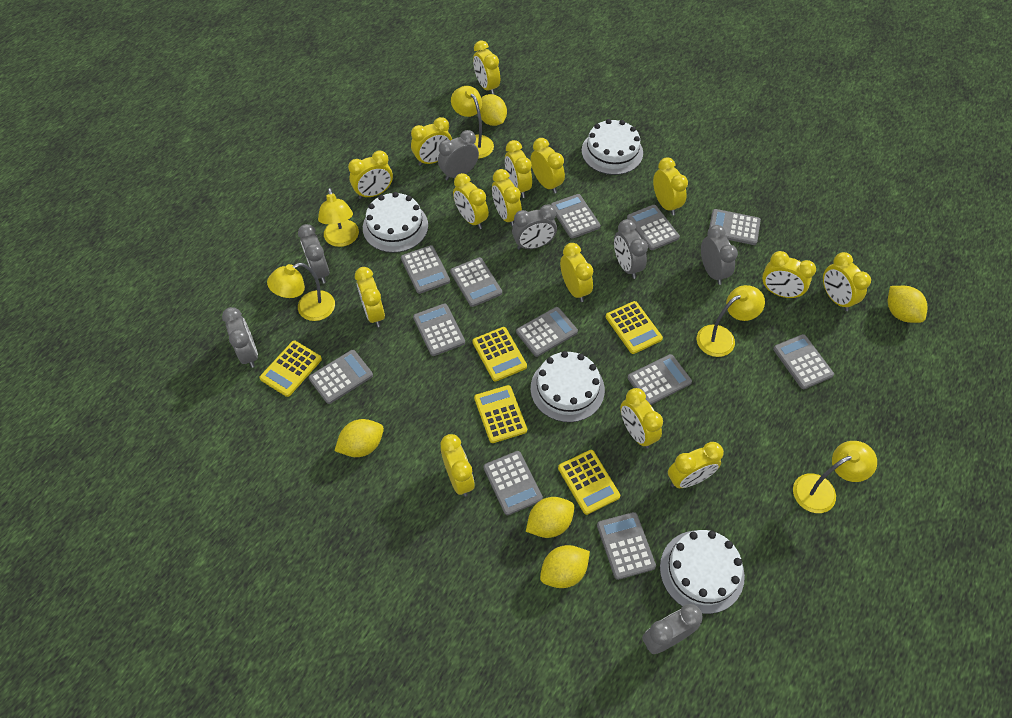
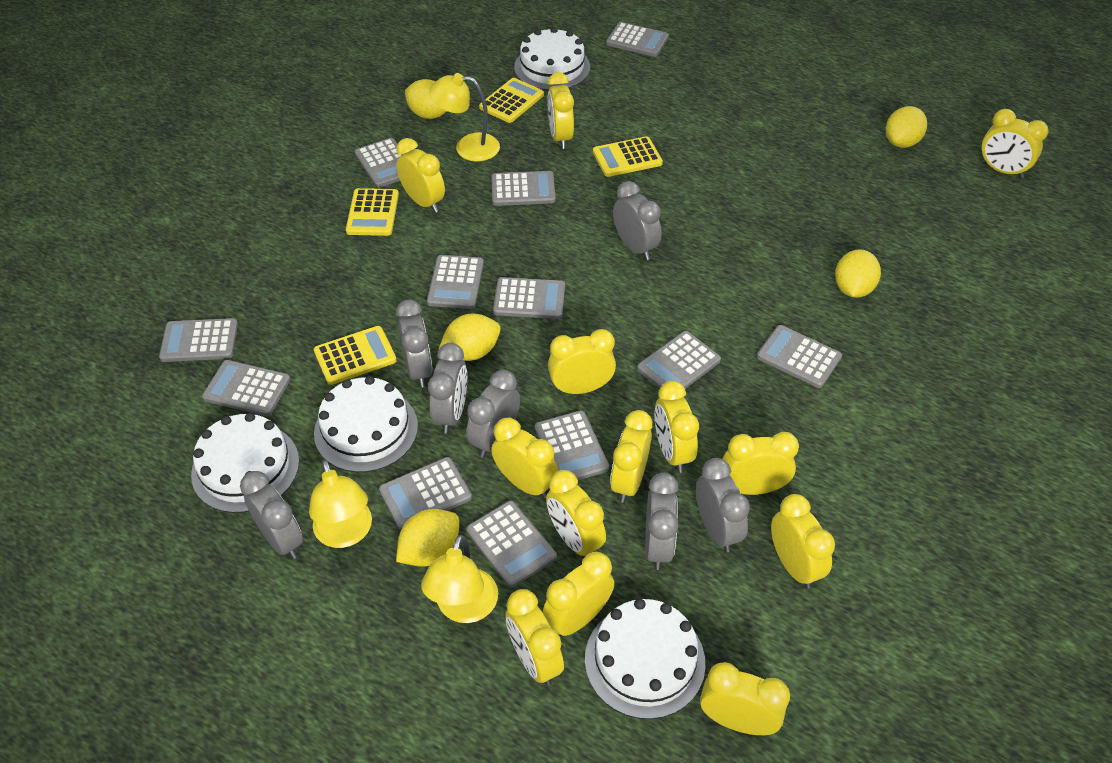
yellow calculator: [259,341,322,397] [472,327,527,382] [474,385,527,443] [558,450,620,515] [606,301,663,354] = 5 -> [314,326,397,385] [346,188,399,236] [479,78,544,123] [593,136,663,177] = 4
yellow clock: [348,151,393,199] [355,267,385,327] [411,117,452,166] [441,434,475,496] [453,173,489,229] [473,40,500,95] [492,169,522,227] [505,140,532,198] [531,138,565,194] [560,243,593,302] [620,388,663,448] [653,157,688,215] [668,442,724,488] [762,251,816,299] [823,252,871,311] = 15 -> [396,138,445,213] [491,418,558,499] [505,589,564,686] [543,552,615,636] [546,470,606,556] [547,72,574,149] [548,329,616,394] [610,410,652,503] [655,381,699,473] [700,662,790,735] [723,432,799,495] [771,494,835,589] [981,109,1049,178] = 13
yellow lamp: [267,263,335,321] [318,188,359,247] [451,86,494,159] [697,285,765,357] [793,441,877,513] = 5 -> [309,459,372,548] [421,535,498,623] [429,73,500,162] = 3

